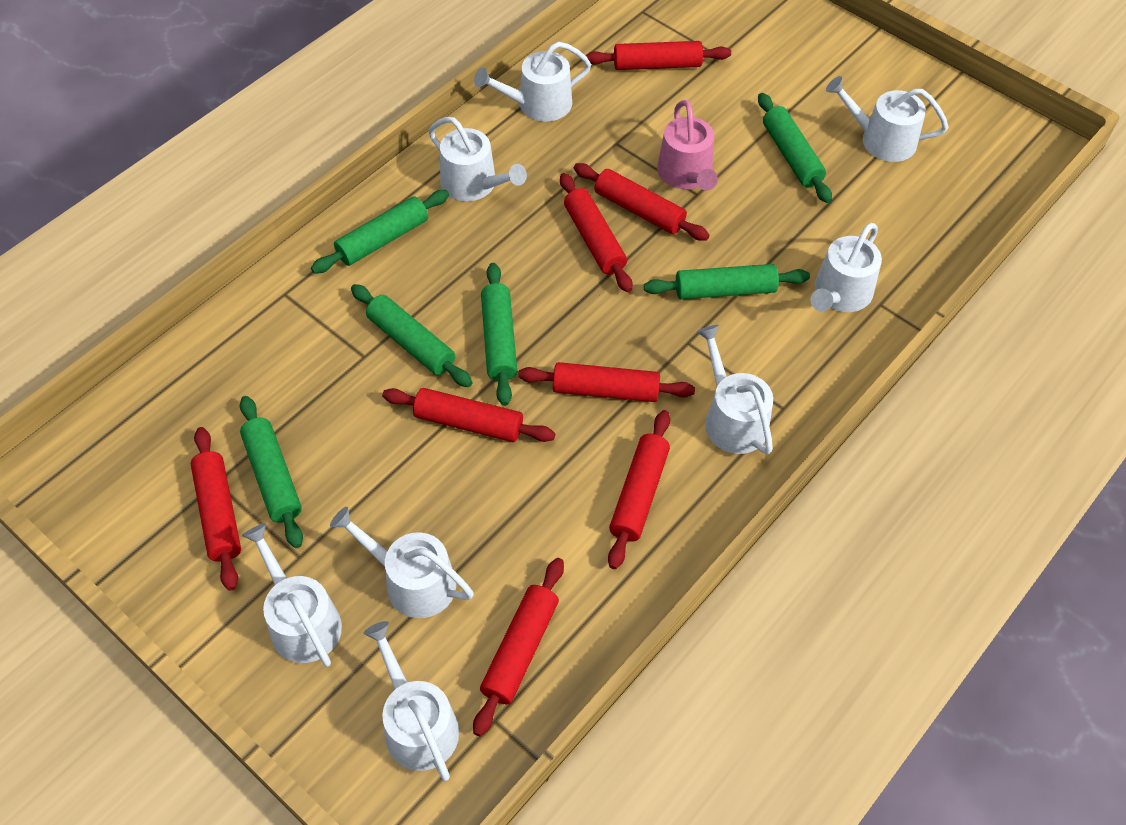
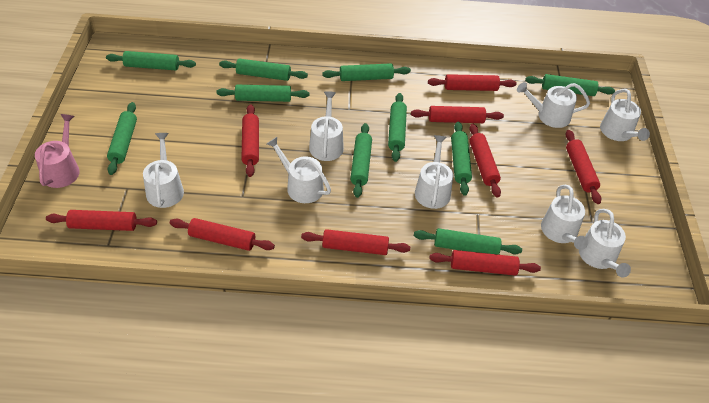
green rolling pin: [240,396,303,548] [311,190,449,273] [351,284,472,387] [481,263,517,406] [644,264,810,299] [758,93,832,203] = 6 -> [106,51,196,70] [107,102,137,175] [216,85,309,102] [219,59,308,81] [322,63,411,81] [350,123,372,198] [388,93,407,162] [414,228,522,255] [451,122,472,196] [525,74,615,96] = 10
red rolling pin: [190,427,241,591] [382,388,555,442] [473,558,564,736] [518,362,695,402] [560,173,632,292] [574,163,709,241] [585,41,731,70] [608,410,670,569] = 8 -> [46,210,157,231] [170,218,275,251] [241,104,259,177] [301,229,410,255] [411,106,504,123] [428,74,517,91] [429,250,541,276] [469,124,501,198] [566,130,601,204] = 9

